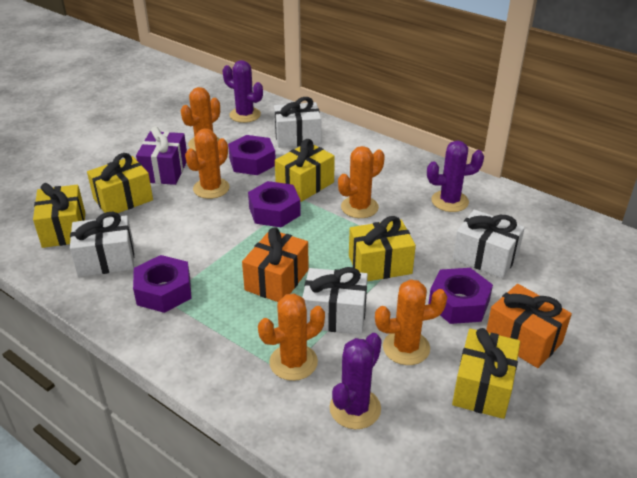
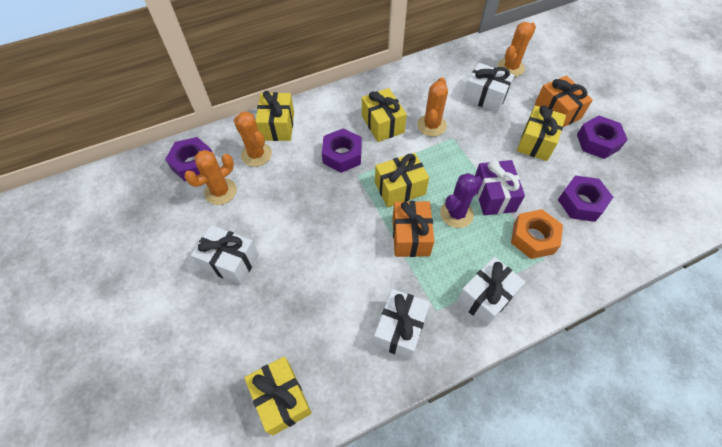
orange cactus: [181,87,220,152] [185,128,230,199] [258,293,325,381] [338,146,385,218] [375,279,447,365] = 5 -> [184,150,237,205] [234,111,272,167] [417,77,448,137] [498,22,536,77] = 4
orange nut: none = 0 -> [511,209,563,259] = 1
purple cactus: [223,60,263,123] [330,333,382,429] [427,141,484,212] = 3 -> [440,173,483,228] = 1

